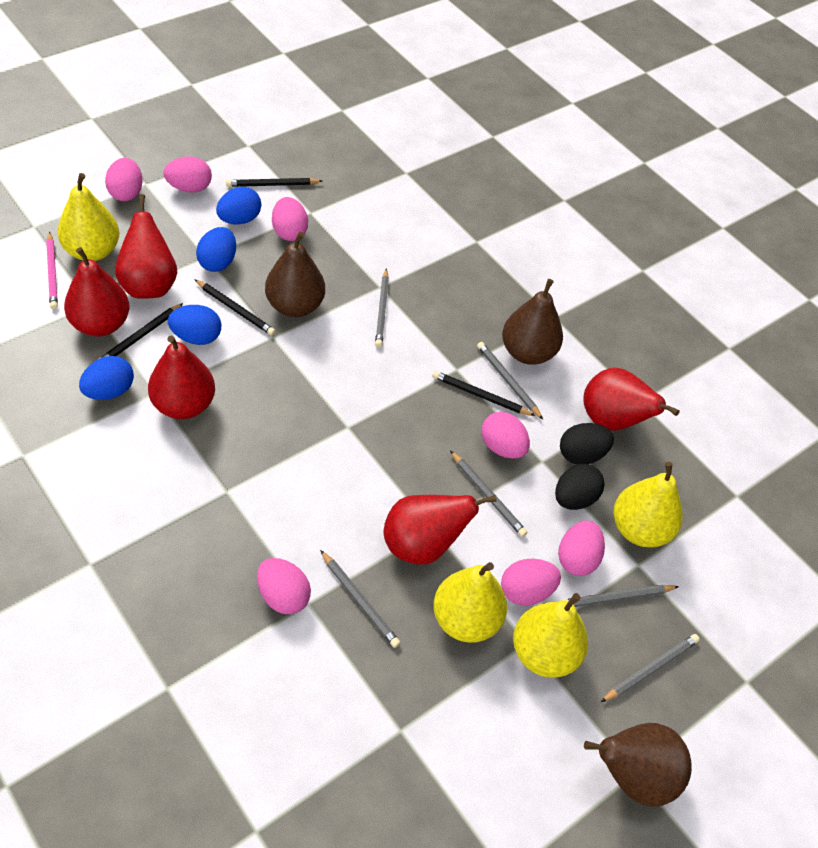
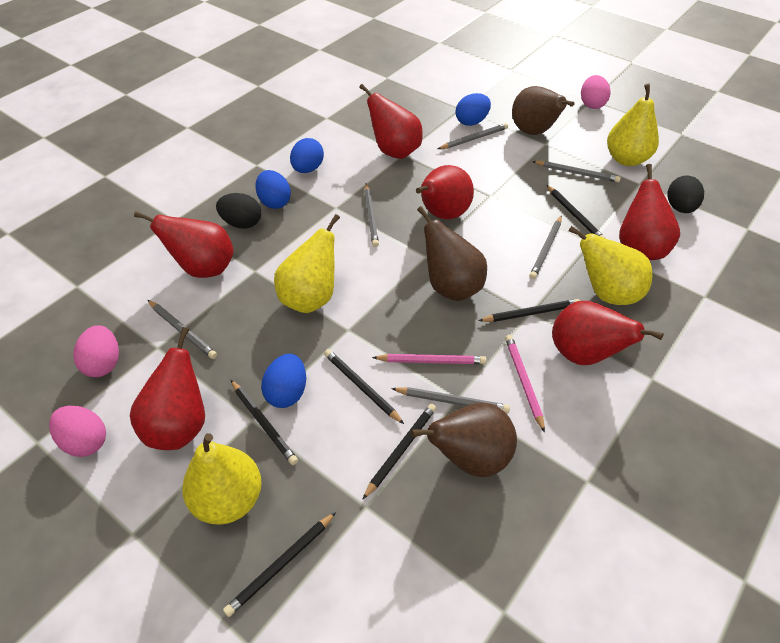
black pencil: [97,303,183,360] [194,279,276,336] [226,178,322,187] [432,371,535,416] = 4 -> [223,512,336,617] [231,380,298,465] [324,349,404,424] [362,404,436,500] [478,299,580,322] [547,185,606,239] = 6
pink egg: [105,158,143,201] [163,156,212,193] [257,558,311,614] [272,197,308,241] [481,412,530,459] [501,559,561,606] [558,521,605,576] = 7 -> [49,406,106,457] [73,325,119,377] [581,75,611,109] = 3
pink pencil: [46,231,58,310] = 1 -> [372,354,486,364] [505,335,545,433] = 2
red pear: [64,247,129,336] [115,194,177,299] [148,335,215,419] [383,495,497,565] [583,367,680,431] = 5 -> [130,327,205,450] [134,211,234,278] [359,84,423,159] [416,165,474,219] [552,301,664,365] [619,164,680,260] = 6

